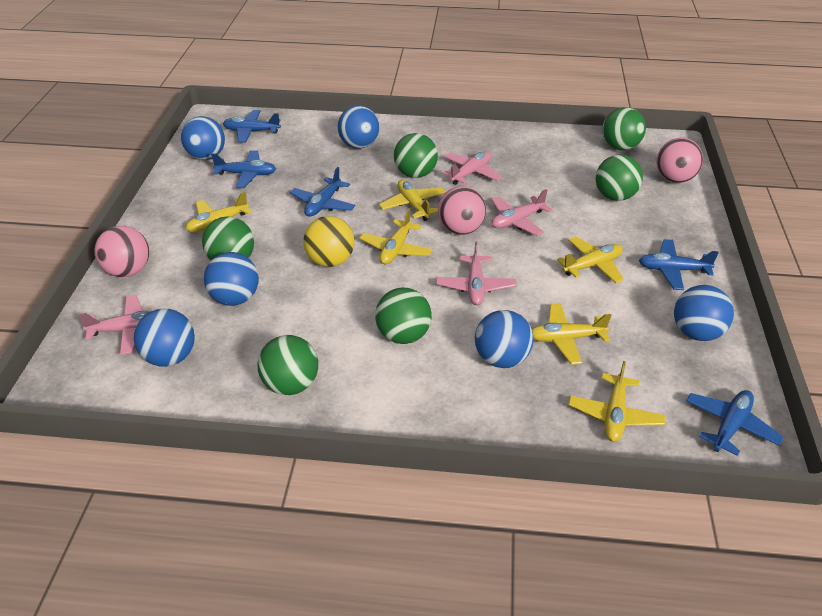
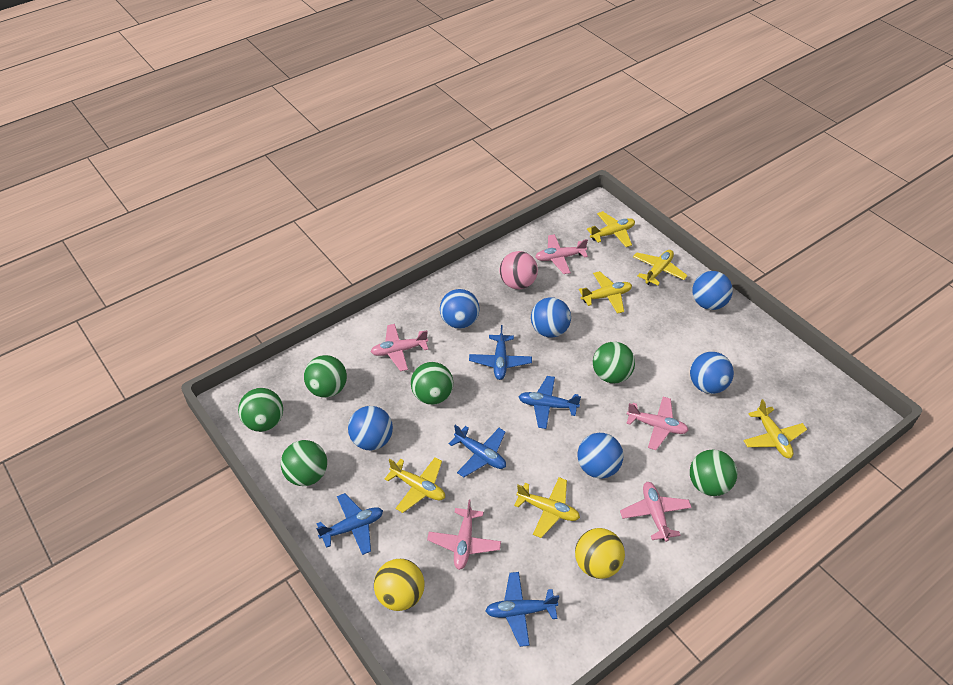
pink ball: [94,226,149,277] [438,186,486,235] [656,138,703,183] = 3 -> [500,251,538,289] = 1
pink plane: [78,295,151,355] [436,241,516,305] [443,151,502,185] [492,189,552,236] = 4 -> [371,324,428,371] [427,499,501,570] [535,234,588,274] [620,482,692,542] [626,397,689,450] = 5
yellow ball: [303,216,354,267] = 1 -> [374,559,425,611] [575,528,625,579] = 2

